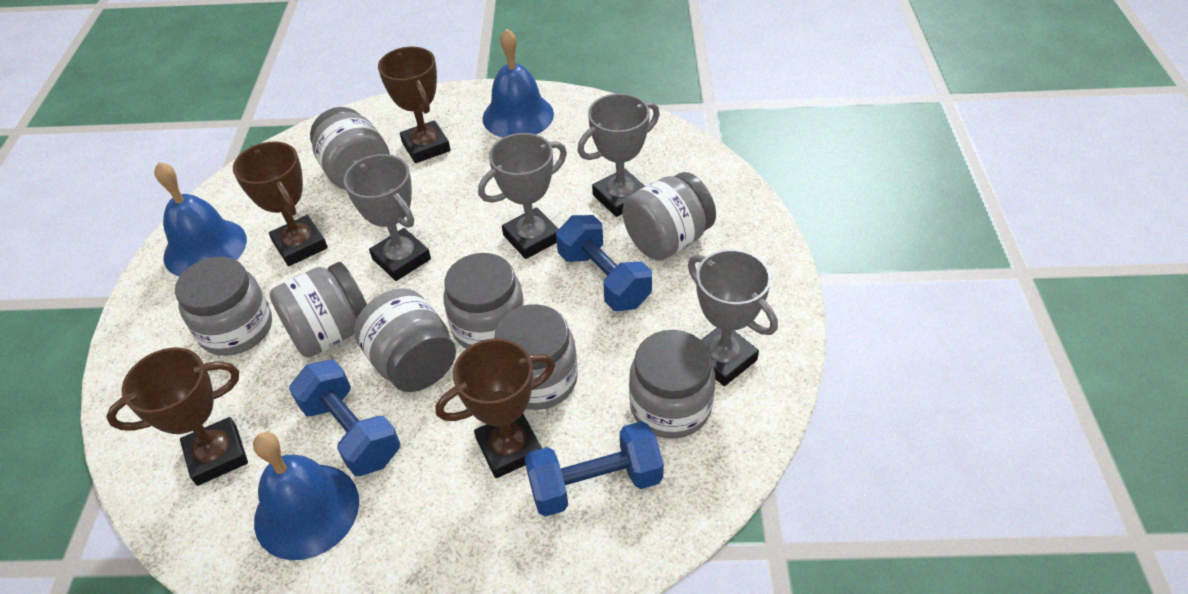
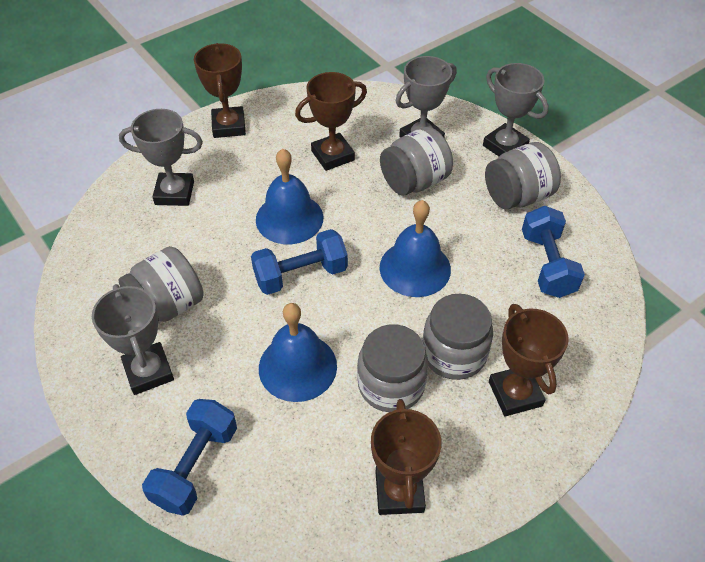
grey jar: [175,257,272,356] [269,262,367,358] [310,107,390,190] [354,288,456,392] [443,253,525,349] [495,304,578,410] [623,172,716,260] [629,330,715,439] = 8 -> [118,246,204,322] [357,324,428,412] [380,127,453,196] [422,294,493,380] [485,142,561,209] = 5

